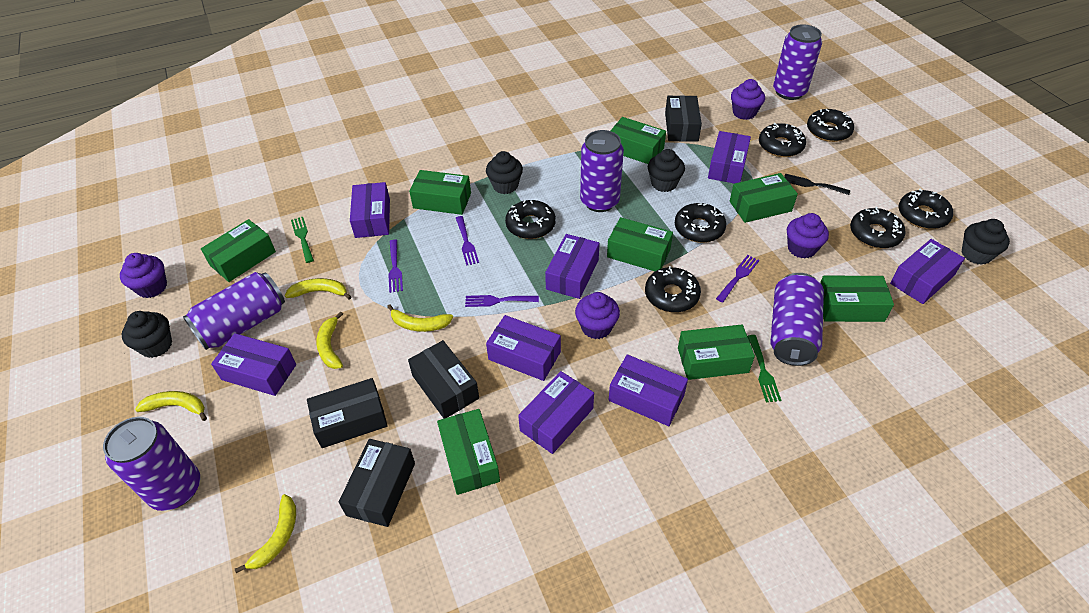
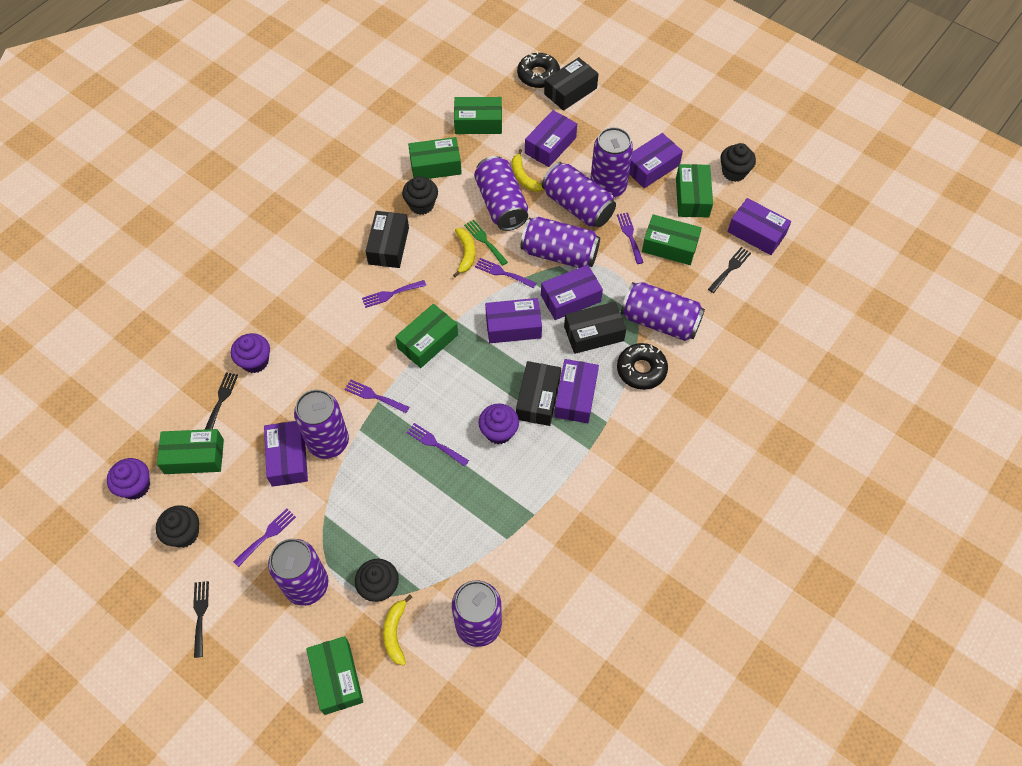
black donut: [505,200,556,239] [645,266,701,313] [675,203,726,243] [759,123,806,157] [807,109,854,142] [850,207,906,249] [899,188,953,229] = 7 -> [517,52,560,88] [617,343,668,390] = 2
black fork: [784,174,850,195] = 1 -> [193,581,209,658] [205,372,238,430] [708,247,751,293] = 3
green box: [201,219,276,282] [409,170,471,215] [437,409,500,495] [607,217,673,271] [611,117,666,164] [678,325,755,380] [730,173,798,223] [820,276,894,322] = 8 -> [157,429,224,474] [306,636,363,715] [395,304,458,368] [408,137,462,179] [454,97,502,134] [642,214,702,265] [676,164,713,217] = 7
green fork: [291,217,314,263] [747,335,781,402] = 2 -> [464,220,508,266] = 1
purple box: [211,333,296,396] [350,182,390,238] [486,315,561,381] [518,371,594,454] [545,234,600,299] [609,354,688,426] [708,131,751,184] [890,239,965,304] = 8 -> [264,421,308,487] [485,298,542,343] [525,110,577,167] [541,265,603,320] [554,359,599,423] [629,133,683,188] [728,198,791,255] = 7
purple can: [103,417,200,511] [183,272,285,350] [580,130,624,212] [771,273,824,366] [773,24,822,100] = 5 -> [268,539,329,606] [294,389,349,459] [452,580,502,647] [474,156,528,231] [520,217,600,268] [542,162,616,227] [590,127,633,198] [621,282,705,341] = 8
purple cupcake: [120,253,167,298] [575,292,620,339] [731,79,765,120] [787,213,829,258] = 4 -> [107,458,150,500] [231,333,270,373] [478,403,519,444] = 3
purple fork: [388,239,403,293] [456,216,479,266] [465,295,539,307] [716,255,759,303] = 4 -> [233,509,296,567] [344,379,409,413] [362,280,426,308] [406,423,469,467] [475,258,536,288] [617,212,644,264] = 6
yellow banana: [135,391,207,421] [235,494,296,573] [285,278,351,300] [316,311,343,369] [387,304,453,332] = 5 -> [383,594,412,666] [453,228,475,277] [512,149,544,192] = 3

